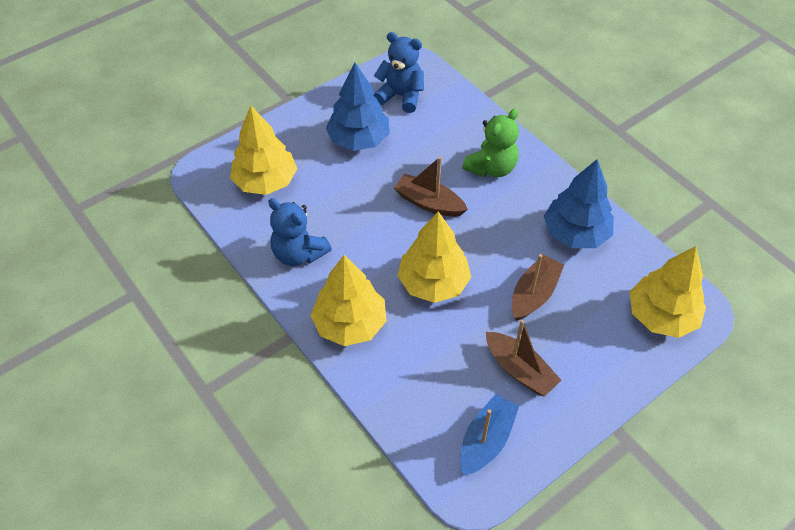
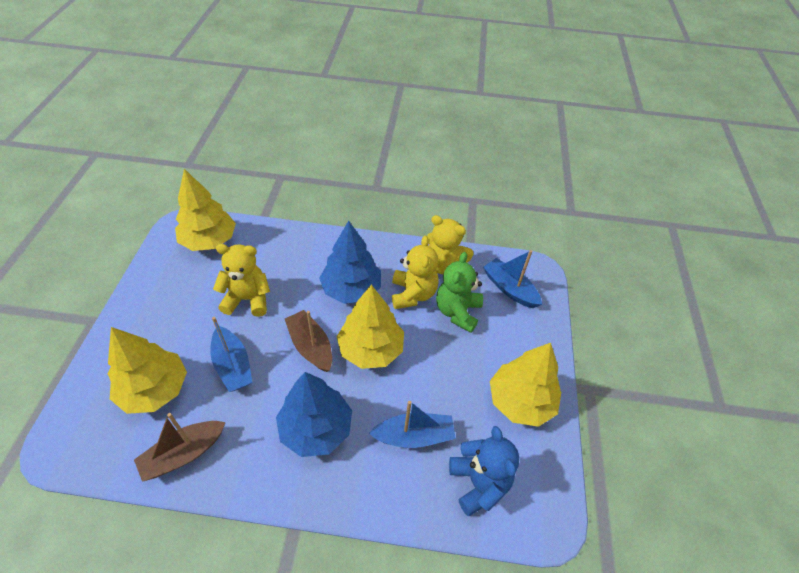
blue boat: [460,394,519,476] = 1 -> [210,317,252,392] [369,401,456,448] [483,250,542,308] = 3
blue teddy bear: [268,198,332,266] [373,32,424,113] = 2 -> [449,426,519,516] = 1
brown boat: [394,157,468,217] [486,320,561,397] [512,254,564,321] = 3 -> [134,413,226,482] [285,310,332,372] = 2
yellow teddy bear: none = 0 -> [213,244,270,317] [392,235,439,309] [427,215,474,274] = 3

